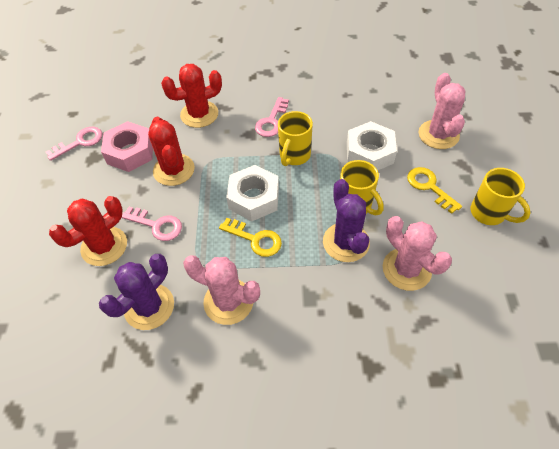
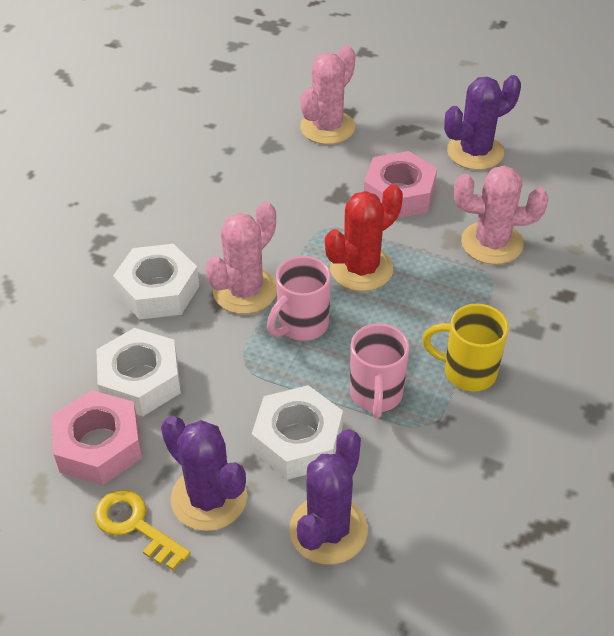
pink key: [46,127,102,161] [122,207,182,241] [255,97,289,137] = 3 -> none = 0
pink mug: none = 0 -> [267,256,331,341] [350,323,409,418] = 2
pink nut: [101,121,153,172] = 1 -> [51,390,142,485] [364,151,437,218] = 2
purple cactus: [99,254,174,330] [323,179,370,262] = 2 -> [161,416,247,531] [289,429,368,565] [444,75,521,170] = 3
red cactus: [49,196,127,266] [148,117,195,186] [161,64,222,128] = 3 -> [325,184,403,291] = 1
white nut: [226,165,279,221] [347,121,397,170] = 2 -> [96,328,181,416] [113,244,199,320] [252,385,343,480] = 3
yellow key: [219,218,282,257] [407,167,462,214] = 2 -> [94,490,191,570] = 1
yellow mug: [278,111,313,166] [340,160,384,215] [470,168,531,225] = 3 -> [422,304,509,391] = 1

